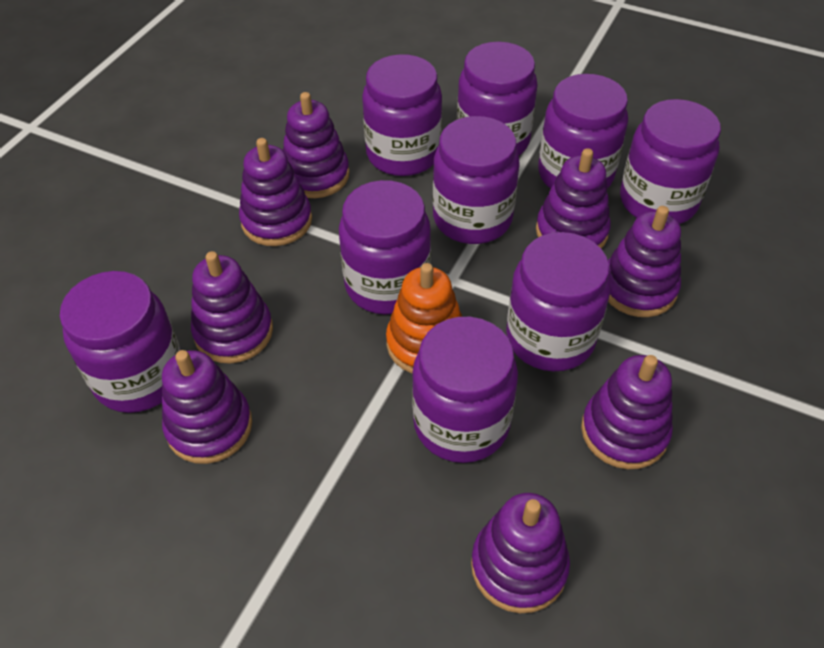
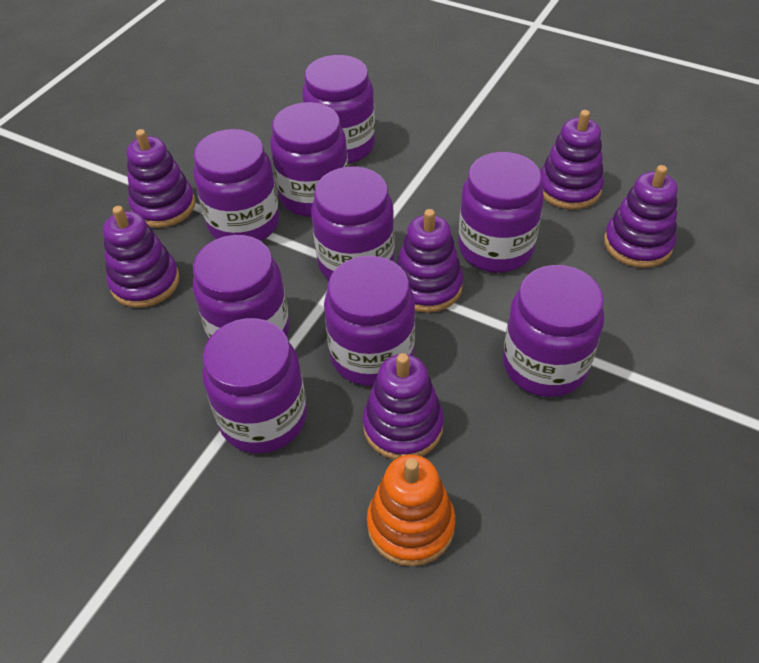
purple stacking toy: [162,350,252,464] [191,251,273,364] [239,138,312,246] [283,92,350,198] [471,493,570,613] [536,148,611,248] [581,355,673,469] [608,206,681,317] = 8 -> [103,206,180,308] [127,129,195,228] [363,353,444,460] [396,209,463,313] [540,110,604,210] [604,165,678,268] = 6

